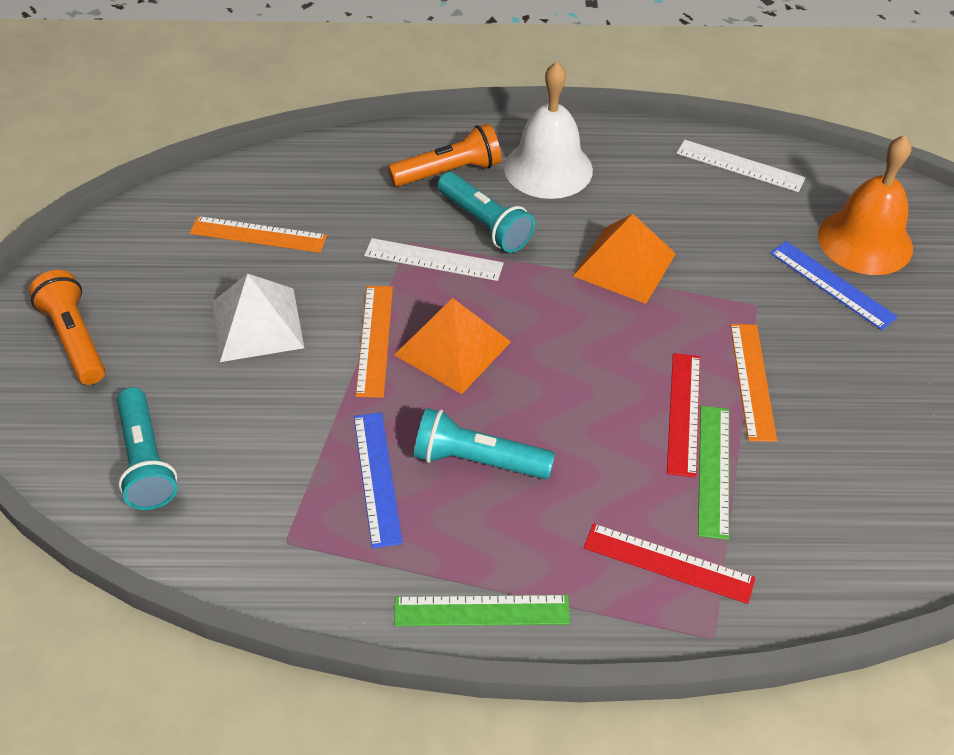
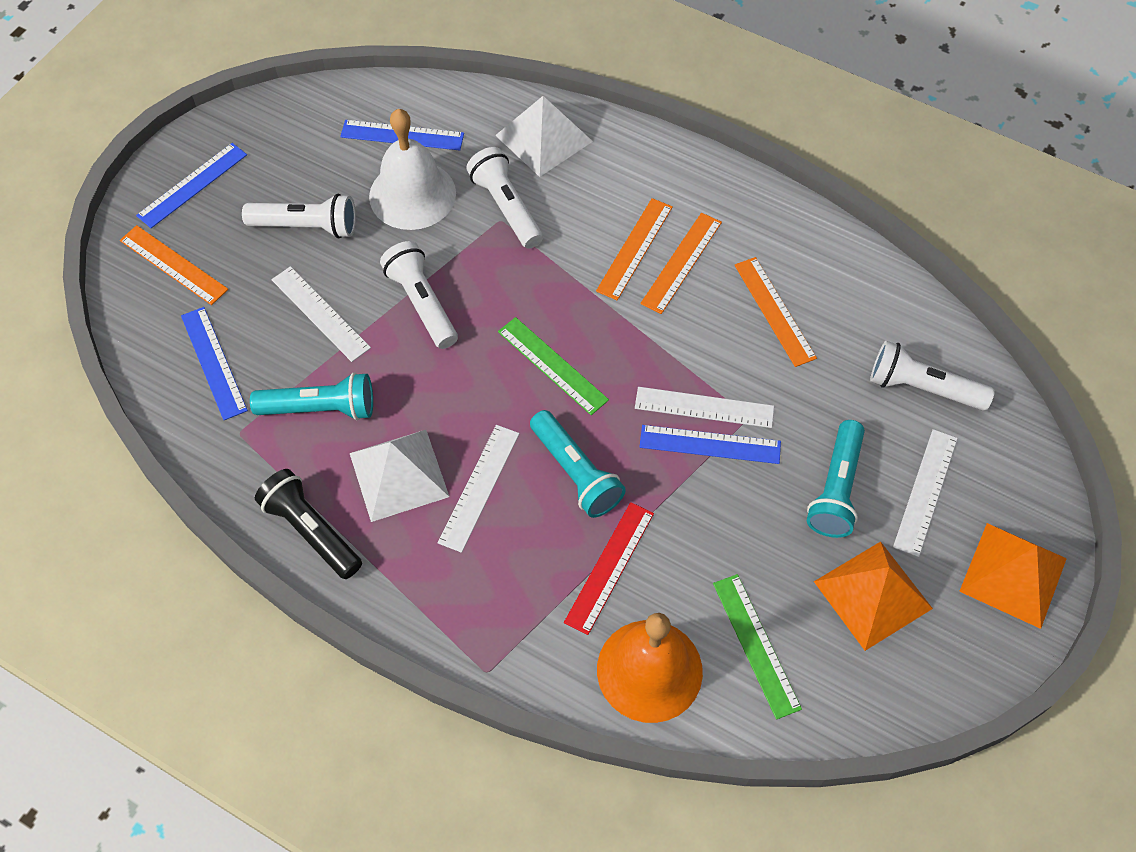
black flashlight: none = 0 -> [255,469,362,579] = 1
blue ruler: [354,412,403,549] [770,241,898,330] = 2 -> [136,143,247,228] [181,307,248,420] [340,120,464,150] [640,425,781,464] = 4
orange flashlight: [29,270,105,385] [388,124,501,187] = 2 -> none = 0
orange ruler: [190,216,327,253] [356,286,393,398] [730,324,777,442] = 3 -> [120,225,228,305] [596,198,673,300] [640,213,722,314] [735,257,817,367] = 4
red ruler: [584,523,755,604] [667,353,700,478] = 2 -> [564,502,654,635] = 1
white flashlight: none = 0 -> [242,194,356,238] [380,241,458,349] [466,147,543,249] [870,341,995,410] = 4
white pyramid: [212,273,304,362] = 1 -> [350,430,449,522] [495,96,593,177] = 2
white ruler: [364,238,504,281] [676,140,806,192] = 2 -> [272,266,371,362] [438,425,520,553] [635,387,774,428] [893,429,958,557] = 4

